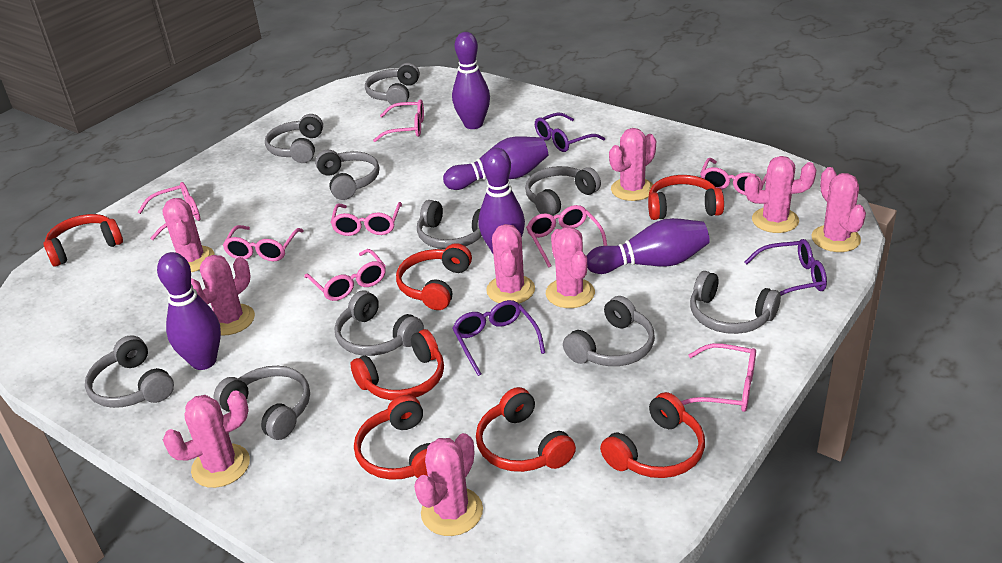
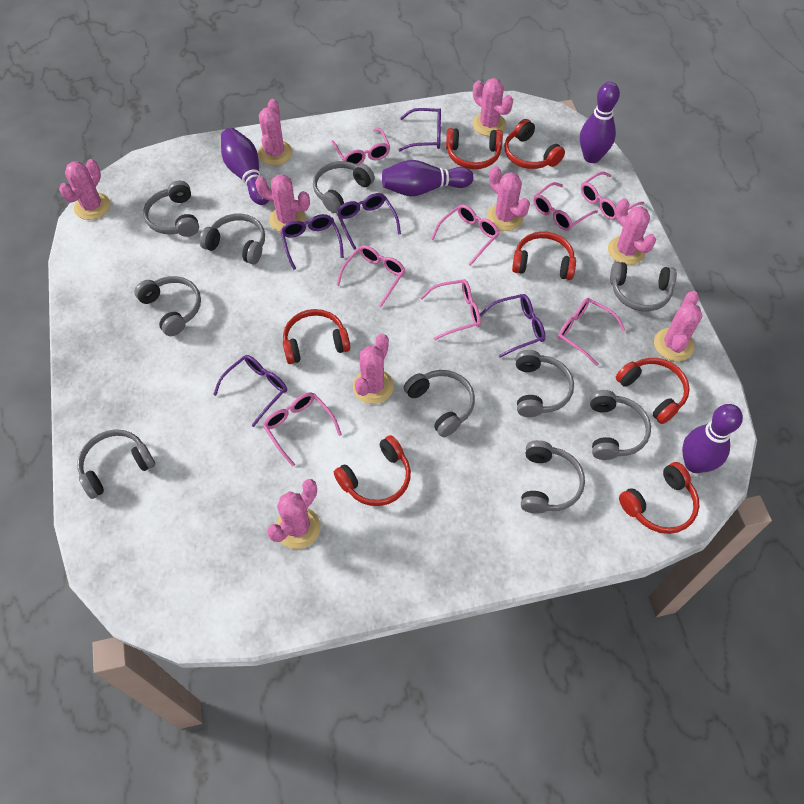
purple bowling pin: [157,252,221,370] [443,136,548,190] [452,32,490,129] [479,148,525,254] [587,218,710,274] = 5 -> [221,128,269,205] [382,160,473,196] [580,82,620,163] [682,404,743,473] = 4
purple glasses: [453,300,545,376] [535,112,605,152] [744,239,827,296] = 3 -> [213,355,287,427] [280,214,344,270] [336,193,401,250] [398,108,441,151] [480,294,545,357] = 5

